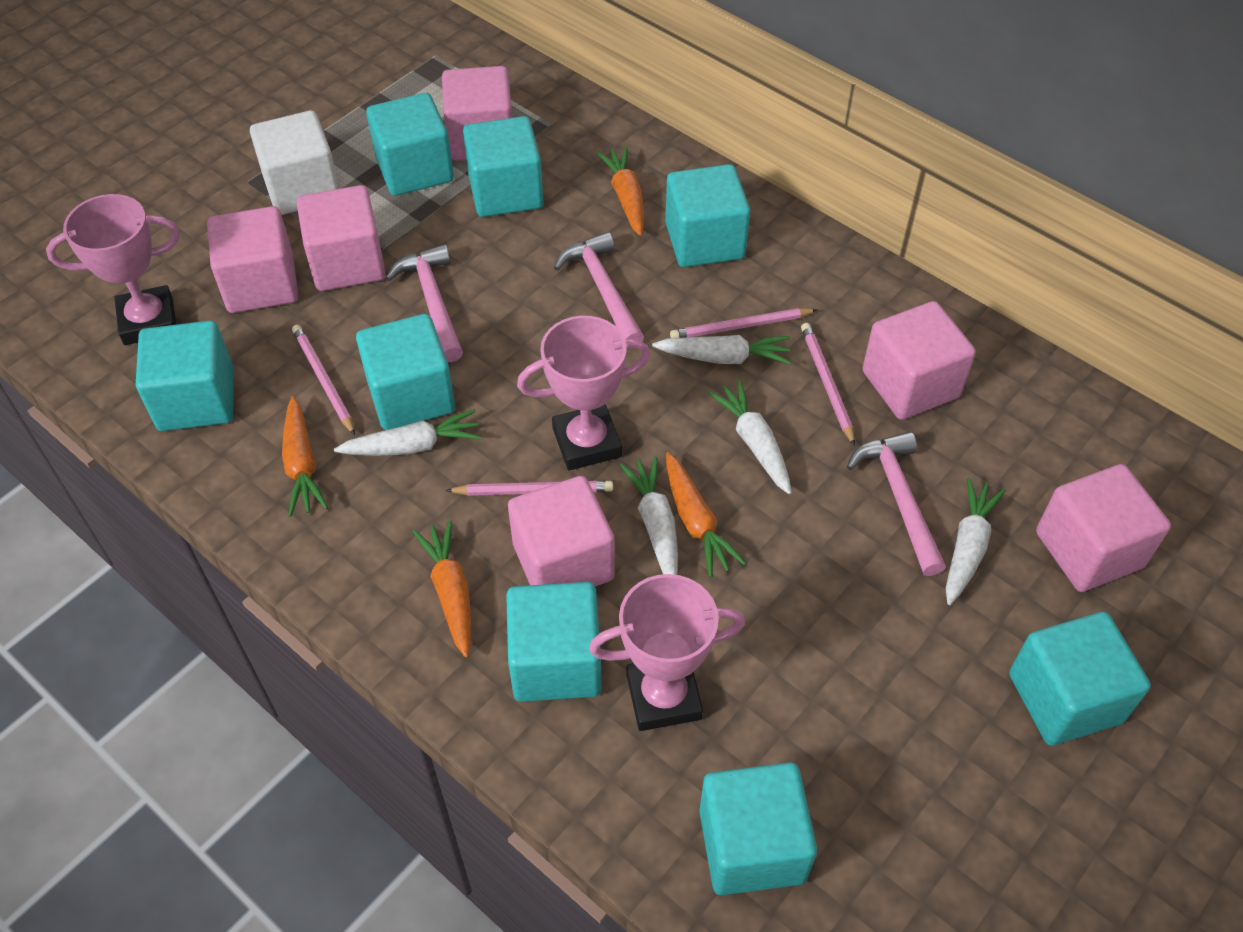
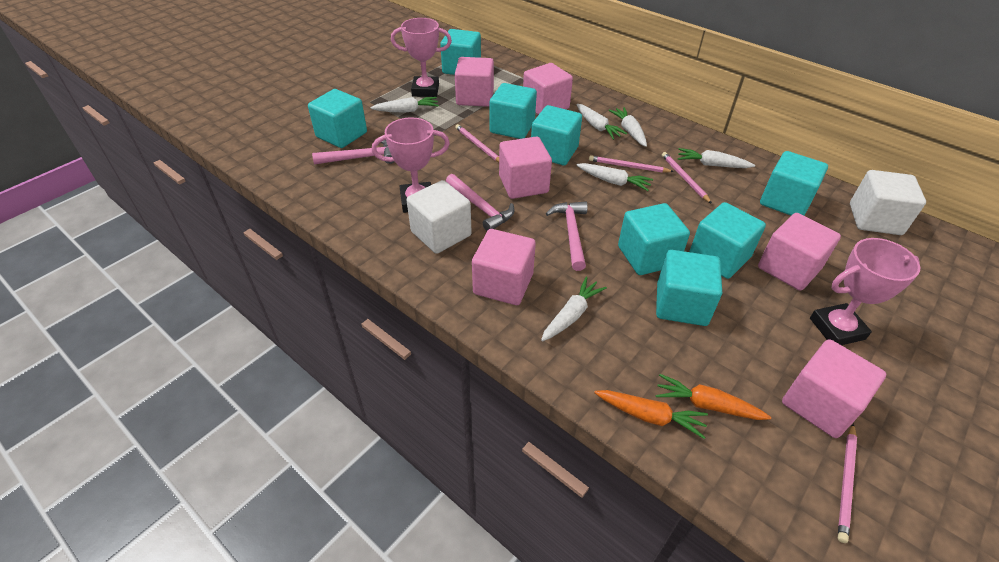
orange carrot: [282,396,328,517] [412,520,471,658] [596,146,644,236] [666,452,746,578] = 4 -> [594,390,708,439] [656,374,771,420] = 2
white carrot: [334,409,482,456] [620,456,678,575] [652,335,791,364] [708,380,792,494] [946,477,1006,605] = 5 -> [370,97,439,113] [541,277,607,341] [576,104,627,140] [576,163,653,191] [609,107,647,147] [678,148,755,168] = 6
white cube: [250,110,340,215] = 1 -> [407,180,472,254] [850,170,926,235] = 2

